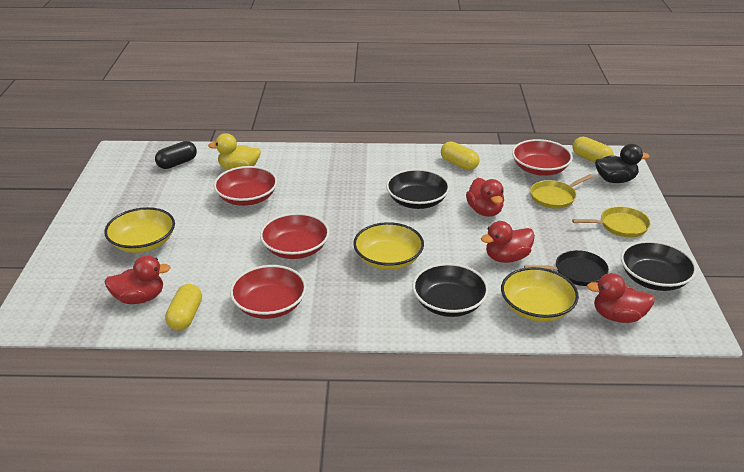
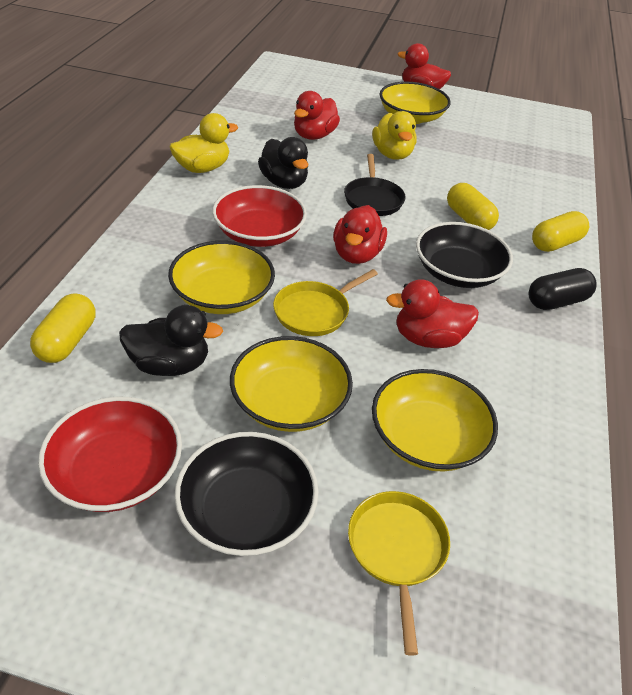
black bowl: [386,169,450,209] [412,263,489,317] [621,241,697,291] = 3 -> [174,432,319,556] [416,222,513,288] = 2
black duck: [595,144,650,183] = 1 -> [119,305,223,376] [258,137,308,189] = 2
red bowl: [214,166,278,206] [230,265,307,319] [260,213,330,259] [512,139,573,176] = 4 -> [38,397,182,512] [212,185,307,247] = 2
yellow bowl: [104,207,175,253] [353,222,424,270] [501,267,579,322] = 3 -> [168,241,275,314] [230,336,353,432] [372,369,498,472] [380,82,451,124] = 4
yellow duck: [208,133,261,170] = 1 -> [169,113,238,173] [372,111,416,160] = 2

